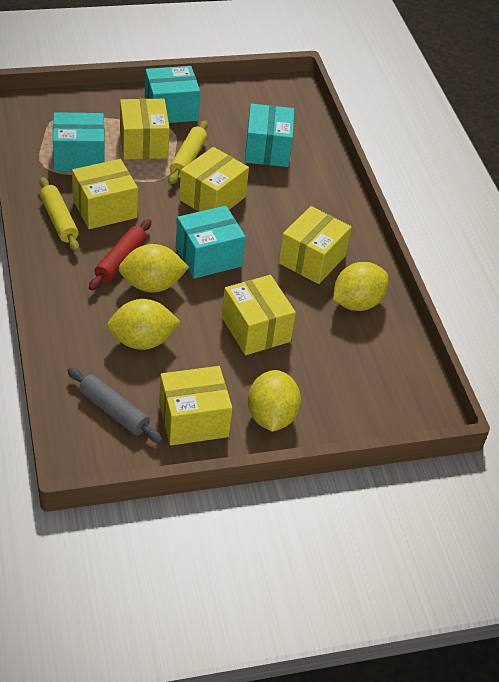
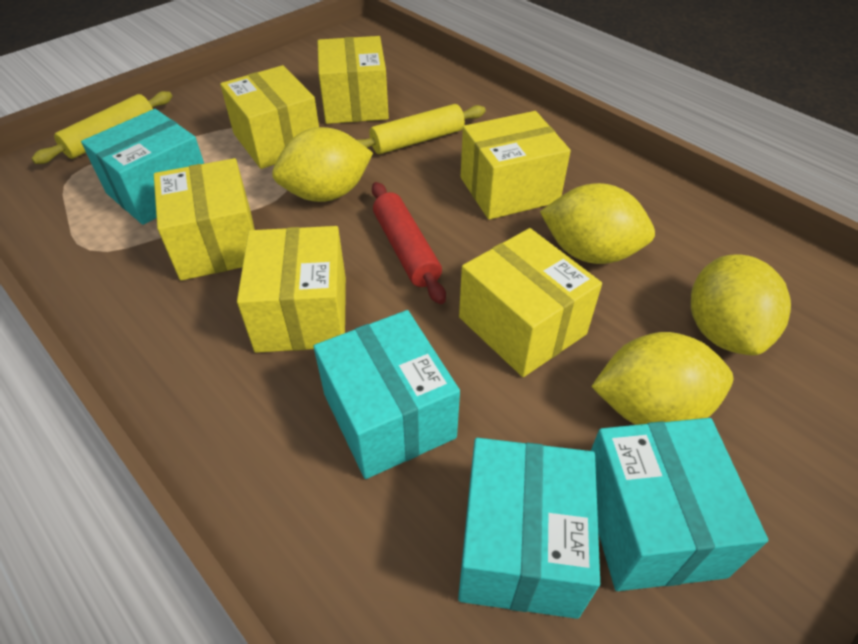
grey rolling pin: [68,368,163,443] = 1 -> none = 0

